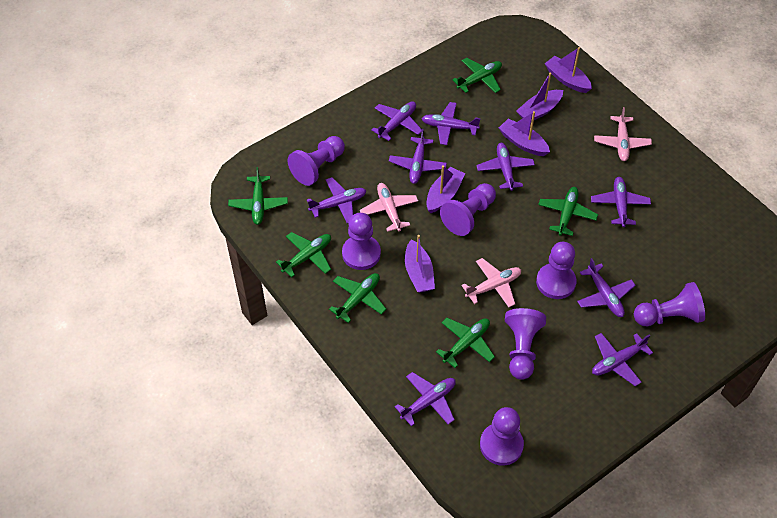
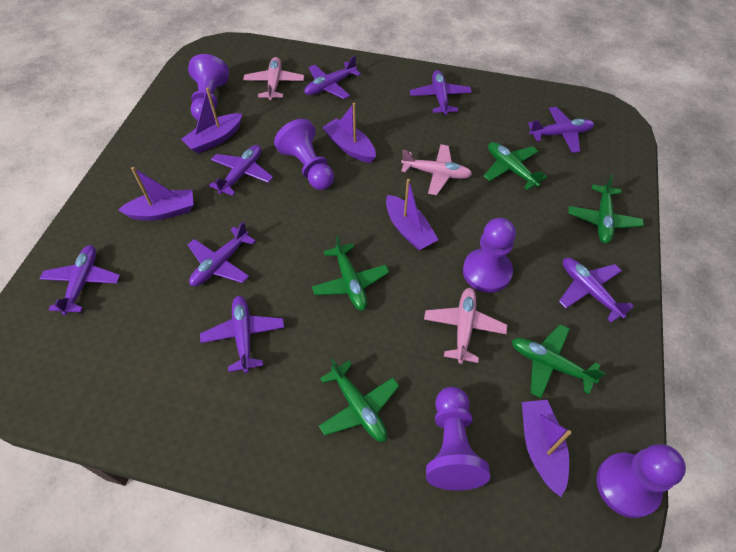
green plane: [228,167,288,225] [276,232,331,277] [329,273,386,323] [436,318,495,368] [452,58,502,93] [538,187,598,236] = 6 -> [312,235,389,311] [319,358,399,442] [484,142,547,190] [512,324,605,398] [568,175,644,244] = 5
purple pawn: [288,136,345,186] [342,213,381,270] [440,183,496,236] [480,407,524,466] [505,308,546,380] [536,242,577,299] [634,282,705,326] = 7 -> [188,54,229,121] [274,119,334,190] [426,387,490,491] [463,218,516,293] [596,444,686,518] = 5
purple plane: [307,177,367,223] [372,101,422,141] [389,129,447,184] [395,372,456,426] [421,102,481,145] [476,143,535,191] [577,258,636,317] [591,177,651,227] [592,333,653,386] = 9 -> [40,245,120,315] [188,221,256,286] [200,296,284,373] [209,145,273,196] [304,56,361,99] [410,70,472,115] [528,107,594,153] [559,258,634,323] = 8

